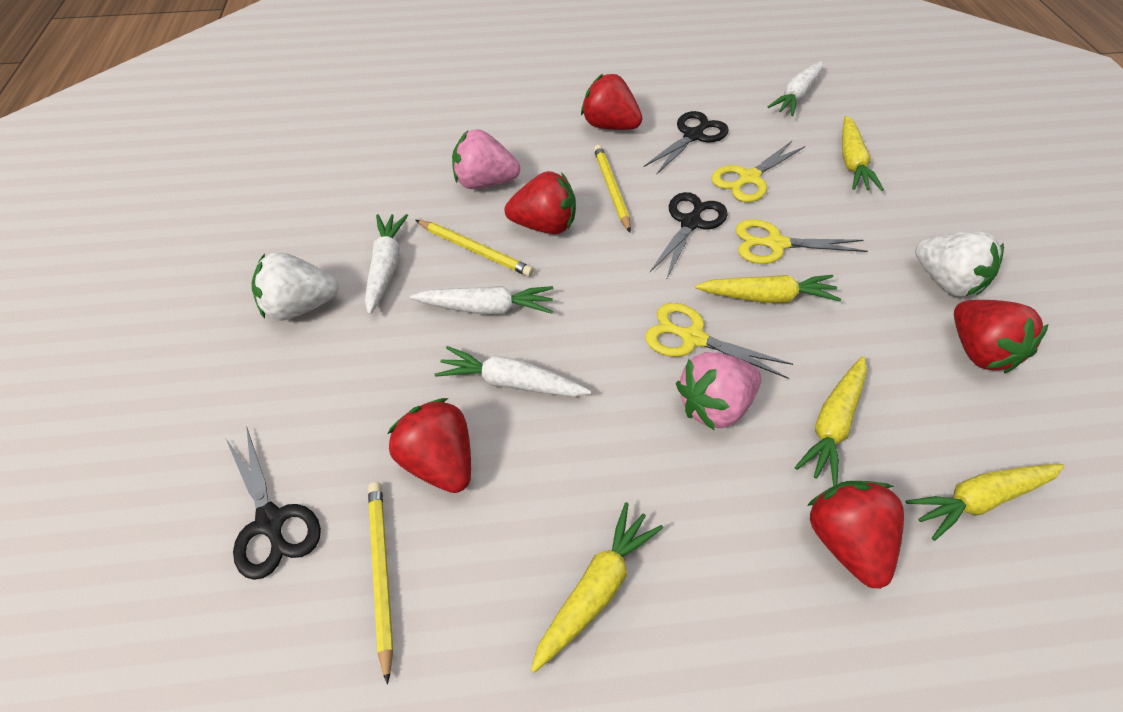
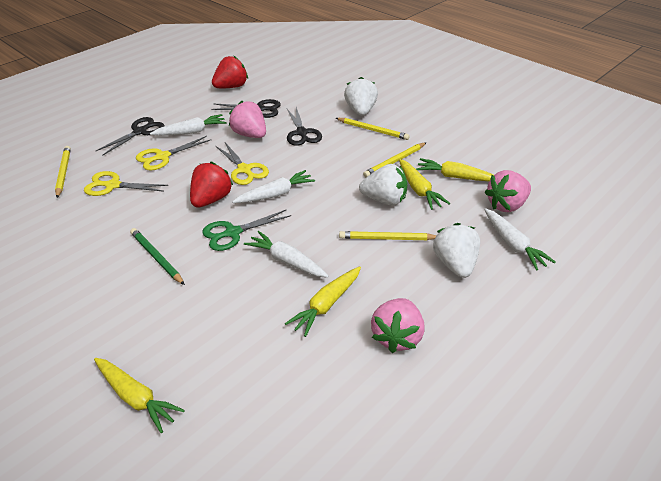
green pencil: none = 0 -> [130,228,185,285] = 1
green scissors: none = 0 -> [202,210,291,251] = 1
pink strawberry: [452,129,520,189] [676,352,762,431] = 2 -> [229,101,266,138] [371,298,424,353] [485,170,531,212] = 3
red strawberry: [387,398,471,493] [505,171,576,234] [581,74,642,130] [807,481,904,589] [954,300,1048,373] = 5 -> [190,162,233,208] [212,55,248,88] = 2
white strawberry: [251,252,339,321] [915,231,1004,297] = 2 -> [344,77,378,116] [359,164,407,206] [433,223,480,278] = 3
yellow carrot: [531,502,663,673] [695,275,841,303] [795,356,867,486] [842,116,884,191] [906,464,1065,541] = 5 -> [94,358,185,433] [285,266,361,337] [399,159,450,210] [416,158,494,181] = 4
yellow pencil: [368,482,393,685] [416,220,534,276] [594,145,631,233] = 3 -> [55,146,71,198] [336,118,409,140] [339,231,437,240] [363,142,427,177] = 4

